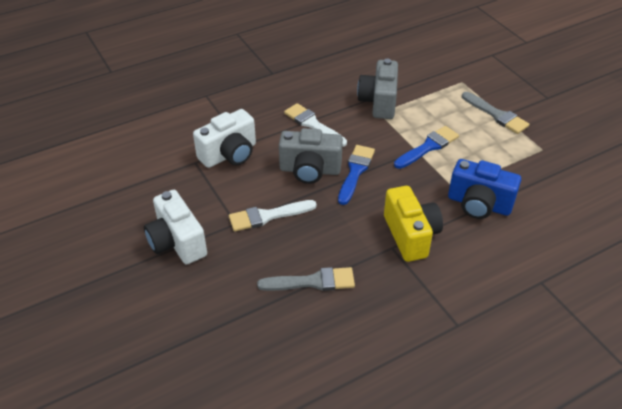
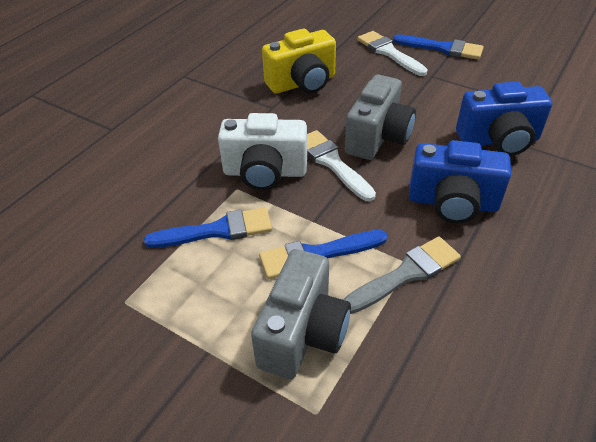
blue brush: [338,145,375,205] [394,126,459,169] = 2 -> [144,207,272,248] [259,230,388,279] [393,34,484,60] = 3
blue camera: [448,159,521,219] = 1 -> [409,140,511,223] [456,82,552,156] = 2
grey brush: [257,267,355,291] [462,92,529,134] = 2 -> [343,236,461,314] = 1
white camera: [144,190,207,265] [193,109,256,168] = 2 -> [218,113,307,190] = 1

